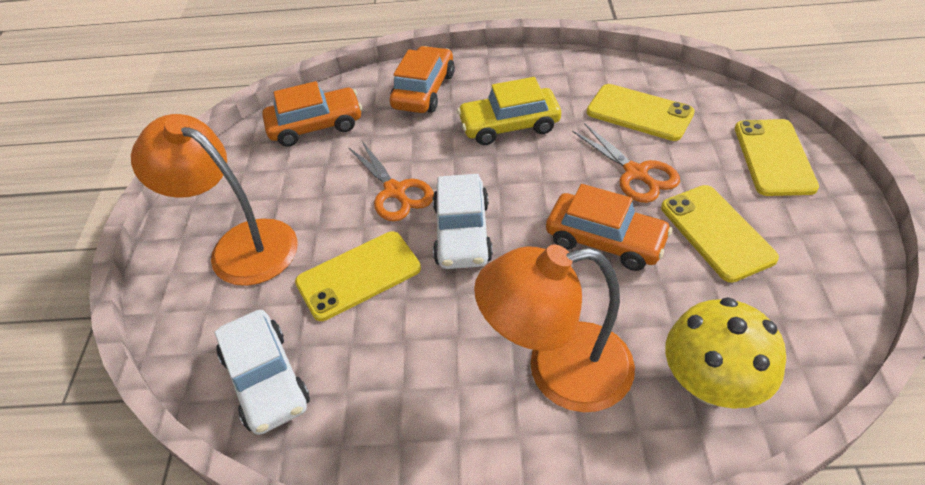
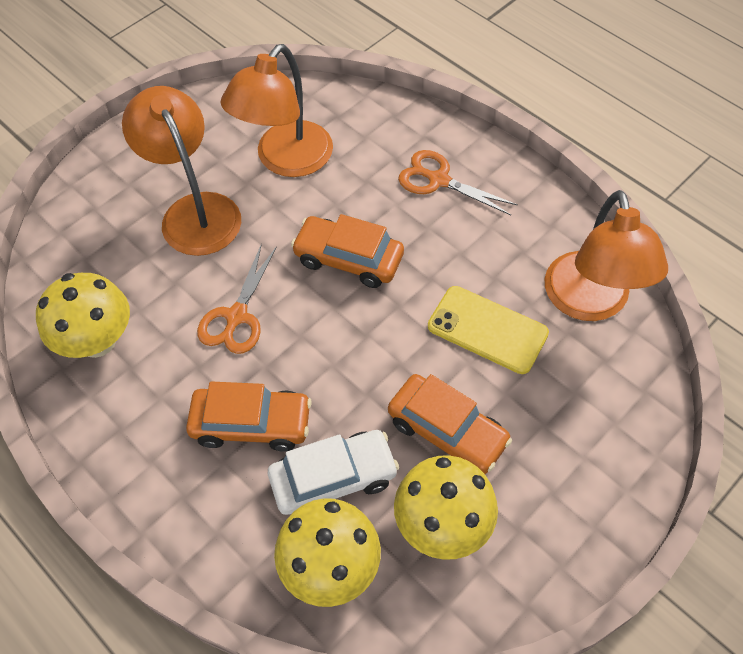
orange lamp: [131,114,298,286] [474,244,635,412] = 2 -> [122,86,241,256] [221,44,333,177] [545,190,668,321] = 3
white car: [215,310,310,435] [433,174,493,269] = 2 -> [268,430,399,515] = 1
yellow car: [457,77,561,145] = 1 -> none = 0
yellow mushroom: [665,297,786,409] = 1 -> [36,273,130,358] [274,498,381,607] [394,455,498,560] = 3
yellow phone: [295,231,421,321] [587,84,695,141] [661,185,779,283] [735,119,819,196] = 4 -> [428,286,549,374] = 1

